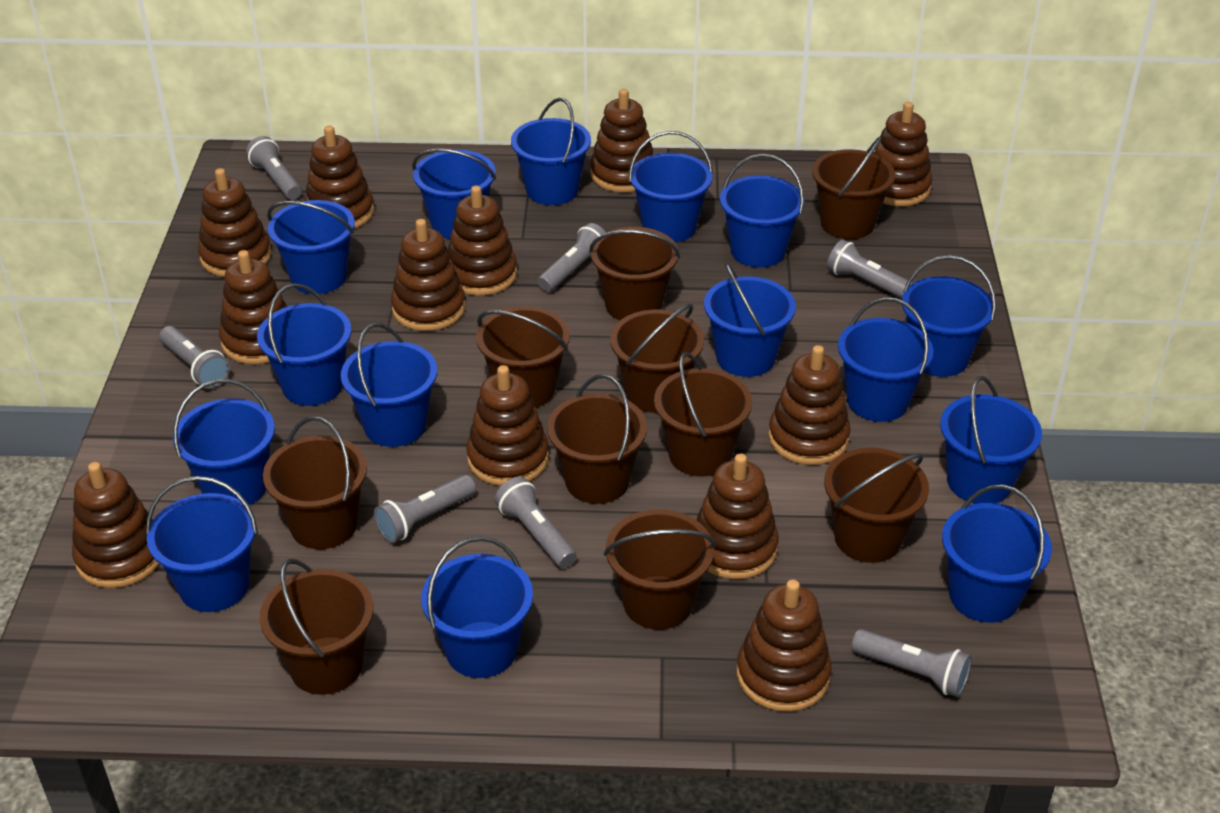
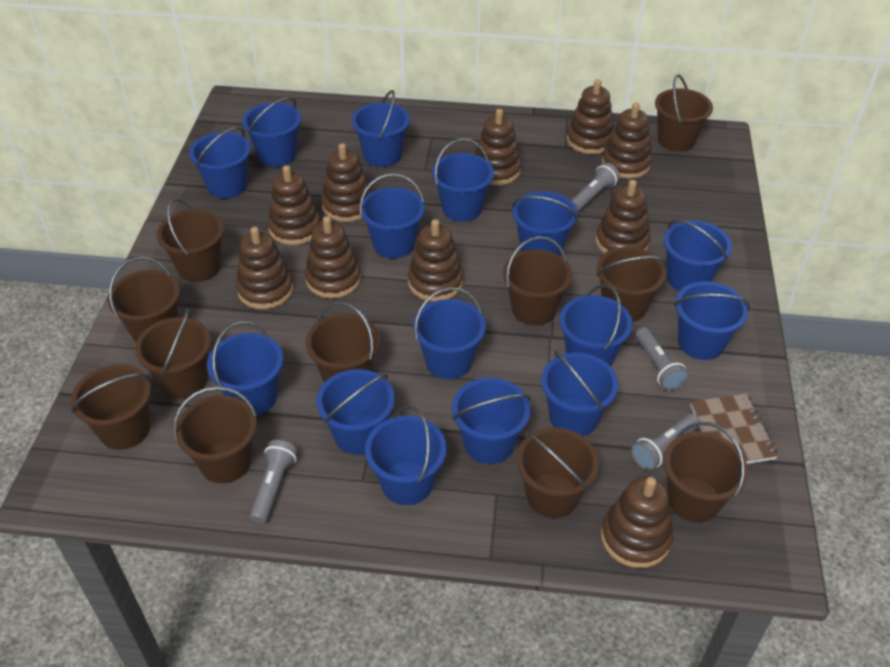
brown bucket: [260,559,374,695] [263,416,367,549] [476,306,570,408] [547,374,647,504] [589,227,680,320] [604,509,716,630] [610,304,704,413] [654,352,752,477] [812,137,895,239] [824,448,929,563] = 10 -> [71,364,151,450] [107,257,180,342] [135,309,211,399] [157,199,224,282] [173,386,257,483] [306,302,380,383] [503,236,572,325] [516,428,599,518] [596,247,668,322] [655,74,713,152] [664,422,748,522] = 11
brown notebook: none = 0 -> [690,393,778,464] = 1
brown stacking toy: [72,462,160,588] [198,168,271,277] [219,250,287,364] [305,126,374,229] [391,219,465,331] [448,186,517,296] [466,365,549,486] [590,89,654,192] [696,453,779,579] [737,579,832,712] [768,345,851,465] [873,102,933,206] = 12 -> [236,227,294,309] [268,165,321,245] [305,216,361,299] [321,143,372,222] [408,219,463,302] [475,109,522,185] [566,79,614,154] [595,179,650,253] [601,476,673,568] [602,102,652,179] = 10
grey flashlight: [159,326,230,388] [246,136,302,200] [374,475,476,543] [494,477,577,568] [538,223,606,292] [827,240,913,299] [851,629,972,697] = 7 -> [250,440,298,524] [571,163,620,212] [631,413,700,470] [635,327,688,391] = 4

